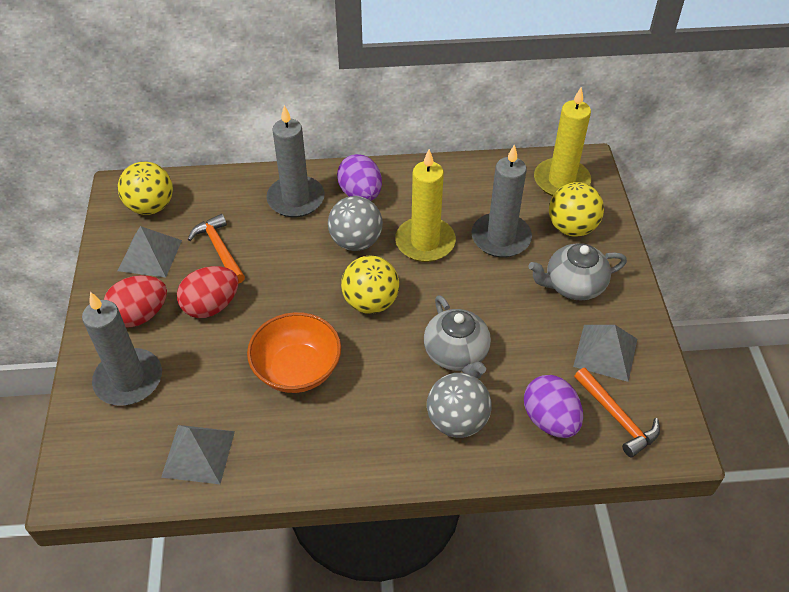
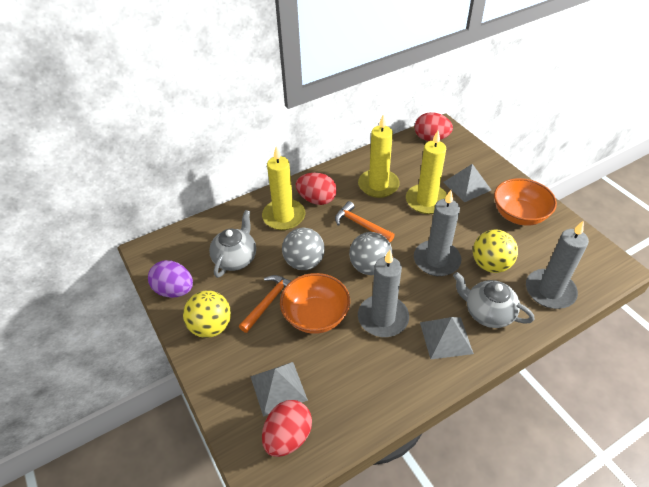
orange bowl: [247,312,341,393] = 1 -> [280,273,350,334] [494,178,557,226] = 2
purple egg: [337,154,382,201] [524,375,583,438] = 2 -> [148,260,193,298] = 1
red egg: [104,275,167,327] [177,266,238,318] = 2 -> [262,400,312,457] [296,173,337,205] [415,112,453,141] = 3
yellow ball: [118,162,173,215] [341,256,399,314] [549,182,604,237] = 3 -> [183,290,231,338] [473,230,518,273] = 2
yellow candle: [395,149,456,262] [534,87,591,196] = 2 -> [262,146,305,230] [358,115,400,198] [406,131,447,214] = 3

